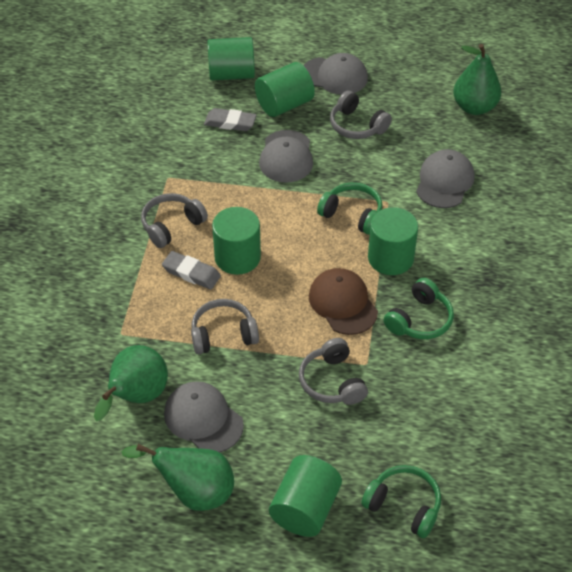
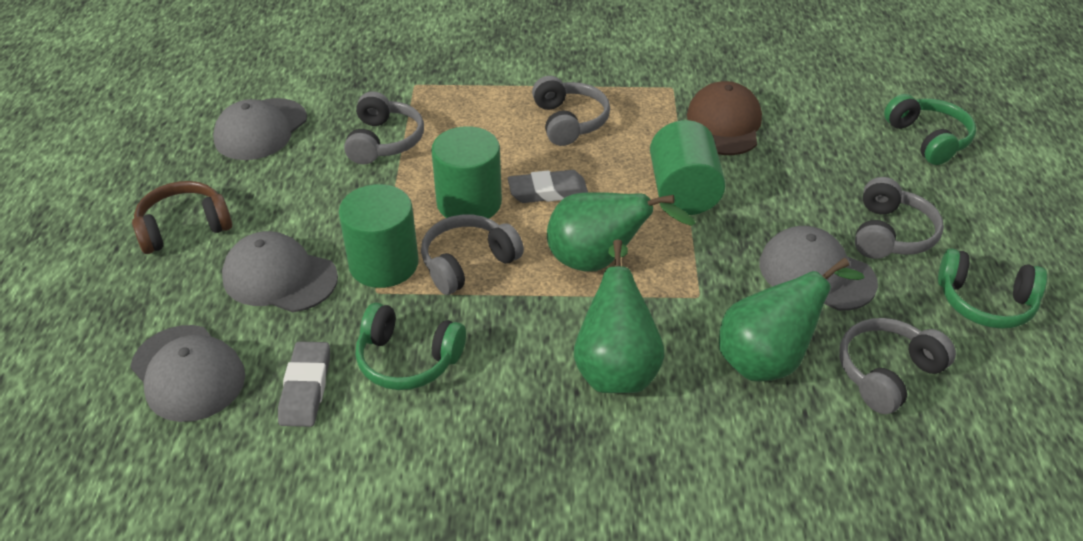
brown headphones: none = 0 -> [132,181,232,254] = 1
green cylinder: [207,37,255,81] [212,207,261,275] [255,62,315,117] [269,455,342,537] [368,207,418,275] = 5 -> [339,184,419,288] [431,126,502,219] [650,120,726,215] = 3
grey headphones: [141,193,208,248] [191,299,259,354] [299,338,368,405] [330,90,392,139] = 4 -> [344,91,424,164] [421,215,524,295] [532,76,610,146] [839,318,956,414] [855,177,944,259] = 5

